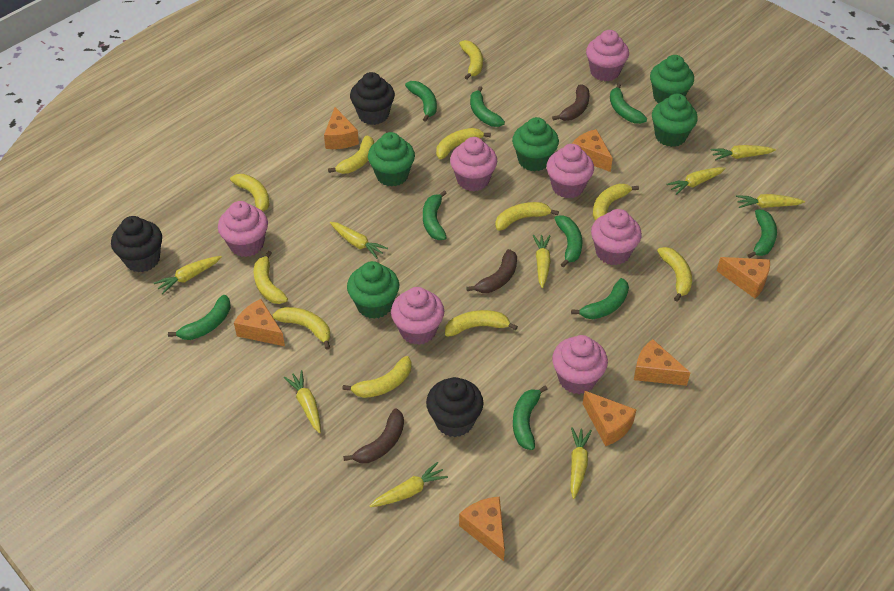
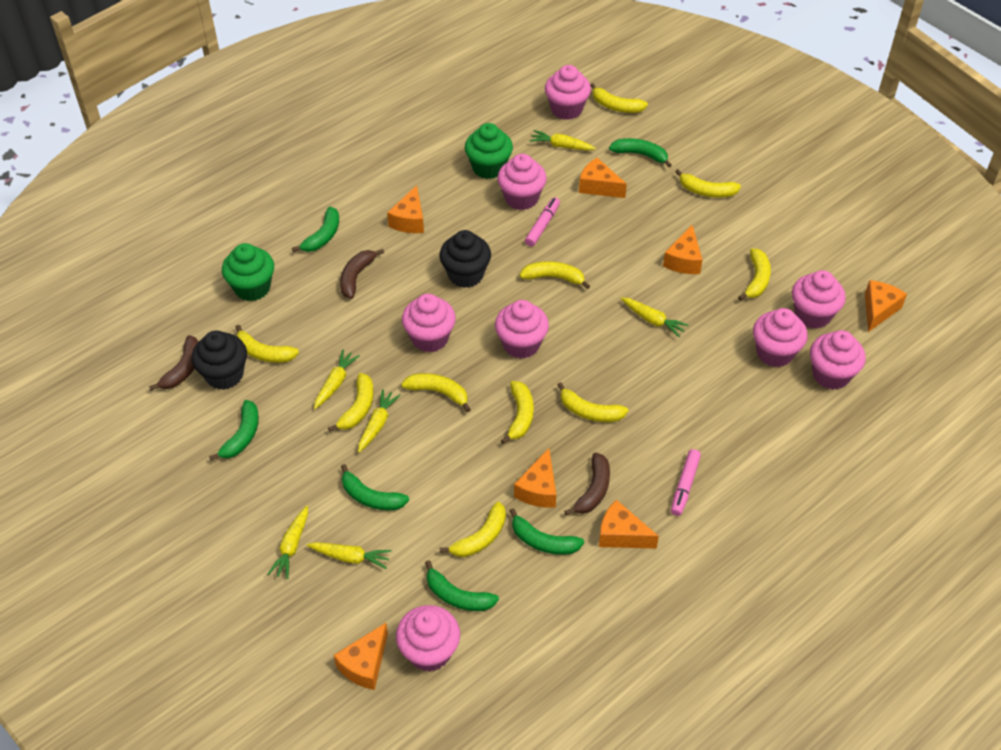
black cupcake: [111,216,162,272] [350,72,395,125] [426,377,484,437] = 3 -> [192,330,247,390] [439,230,491,288] = 2
green banana: [168,295,231,340] [405,81,437,122] [423,190,447,240] [470,86,505,127] [513,386,548,450] [554,215,582,268] [571,278,629,319] [610,83,647,124] [747,209,777,258] = 9 -> [209,400,259,461] [292,207,339,252] [341,464,409,510] [425,560,499,611] [509,508,584,555] [609,138,672,168] = 6
green cupcake: [347,261,399,319] [368,132,415,187] [512,117,559,171] [650,55,694,103] [652,93,698,147] = 5 -> [222,243,274,301] [465,123,513,179] = 2
pink cupcake: [218,201,268,257] [391,287,444,345] [450,137,497,191] [546,144,594,198] [552,335,608,394] [586,30,629,81] [591,209,642,265] = 7 -> [396,605,460,672] [402,294,456,352] [495,300,549,359] [497,154,547,210] [545,65,591,120] [753,308,808,367] [792,270,846,329] [810,330,866,390] = 8
pink marker: none = 0 -> [525,197,560,247] [671,449,701,516] = 2
yellow banana: [230,174,270,211] [254,251,288,304] [273,307,331,350] [328,136,374,174] [342,356,412,398] [436,128,491,159] [445,310,518,337] [459,40,483,80] [495,202,559,231] [593,184,639,221] [657,247,692,302] = 11 -> [235,325,299,363] [328,373,374,432] [401,373,471,412] [440,502,506,557] [501,381,534,444] [520,261,590,289] [557,382,629,422] [590,83,648,113] [675,169,741,198] [738,248,771,301] = 10
yellow carrot: [154,256,222,294] [284,370,321,433] [330,222,388,259] [370,462,448,507] [533,235,551,288] [570,427,592,499] [666,167,726,195] [711,145,776,161] [736,194,805,208] = 9 -> [268,505,308,579] [307,542,392,569] [314,350,360,409] [358,389,401,453] [530,130,596,151] [621,297,689,337] = 6

